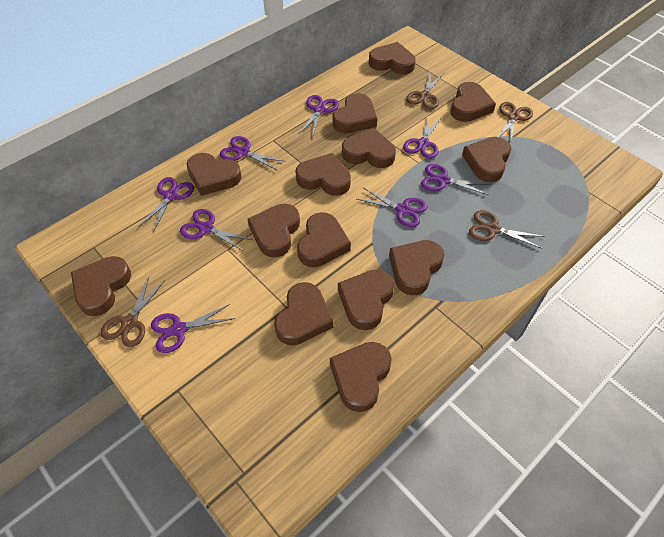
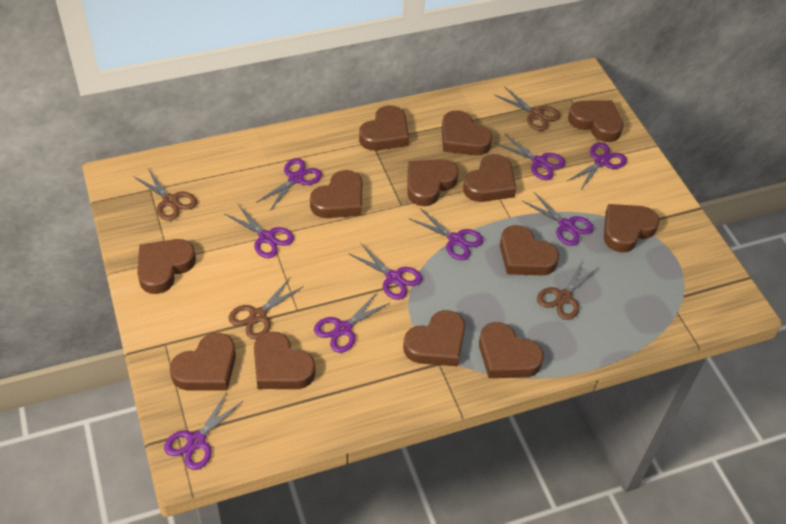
brown heart: [71,256,131,316] [187,153,242,196] [247,204,300,258] [274,282,334,346] [295,153,351,196] [297,212,351,267] [330,342,392,412] [333,93,377,133] [338,269,394,330] [342,128,396,168] [369,42,416,75] [389,240,445,295] [450,82,496,122] [462,137,511,182] = 14 -> [137,239,196,294] [170,333,236,390] [254,332,316,389] [310,170,363,218] [359,105,409,151] [403,310,465,366] [407,159,459,206] [442,110,492,155] [463,154,516,202] [479,322,544,378] [500,225,559,275] [568,100,624,142] [604,204,660,252] = 13
purple scissors: [138,177,194,232] [151,304,235,353] [180,209,253,252] [220,136,286,171] [299,95,339,138] [357,187,428,227] [403,115,442,159] [421,164,491,195] = 8 -> [164,392,243,470] [225,203,294,258] [256,158,322,212] [314,293,391,353] [348,242,422,300] [410,208,483,260] [495,134,565,180] [523,192,594,246] [568,142,627,191] = 9

